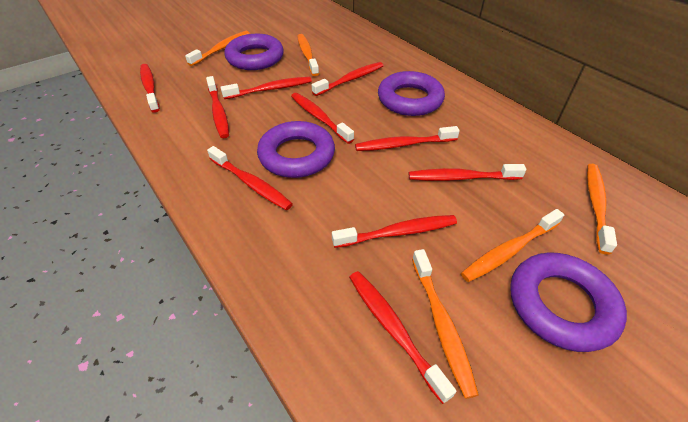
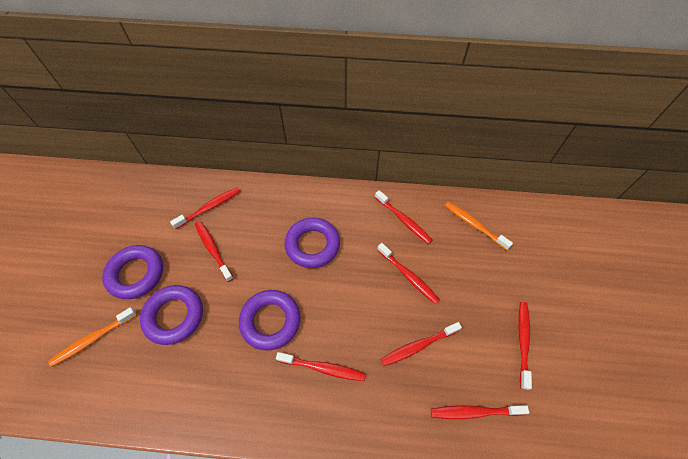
orange toothbrush: [185,31,250,66] [297,34,319,76] [412,249,479,399] [461,209,564,282] [587,164,617,254] = 5 -> [48,307,137,367] [445,202,513,250] = 2
red toothbrush: [140,64,160,113] [206,76,229,138] [207,146,293,210] [220,77,312,99] [291,93,354,144] [312,62,384,96] [332,215,457,248] [349,271,456,404] [355,126,460,151] [409,164,526,181] = 10 -> [170,187,240,229] [195,221,234,282] [276,352,366,381] [375,190,432,244] [377,243,440,304] [380,322,462,366] [431,405,529,419] [518,302,532,390] = 8

